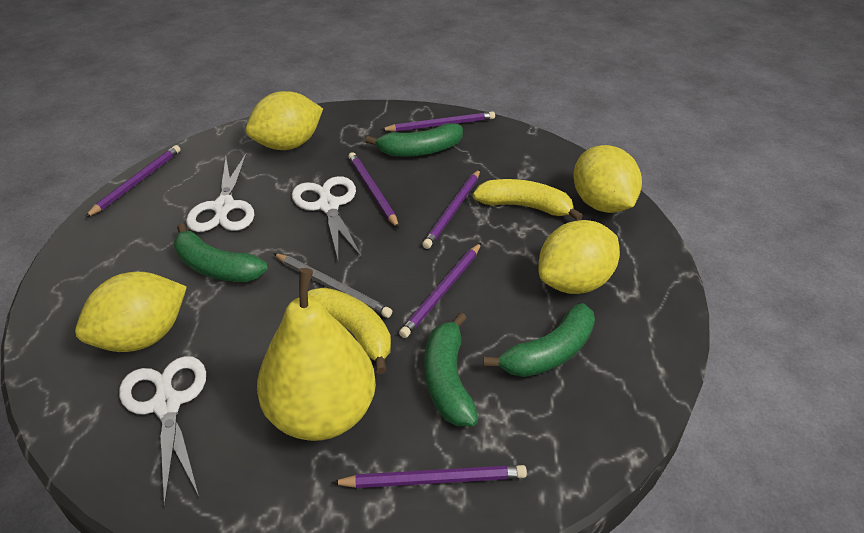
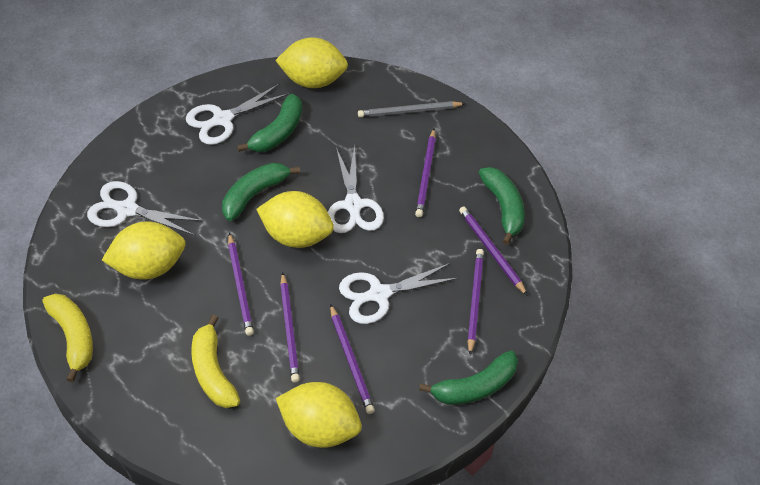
white scissors: [119,356,206,507] [186,153,254,232] [292,176,362,259] = 3 -> [87,181,203,236] [186,83,289,145] [328,145,384,233] [339,263,459,324] = 4
yellow pear: [257,268,376,441] = 1 -> none = 0

